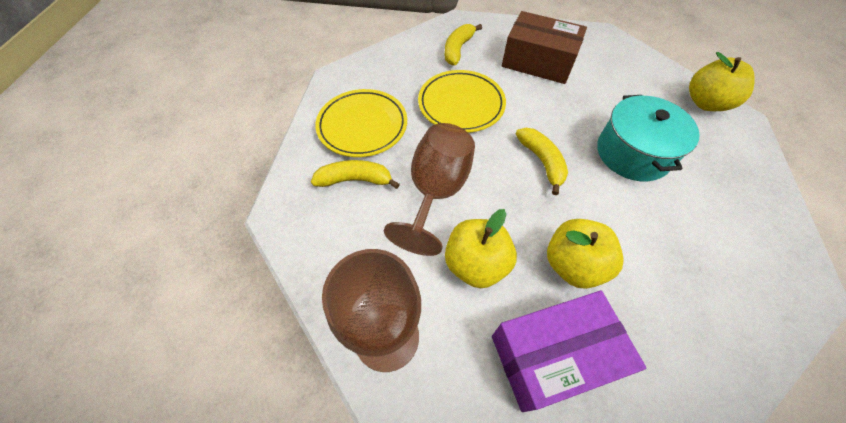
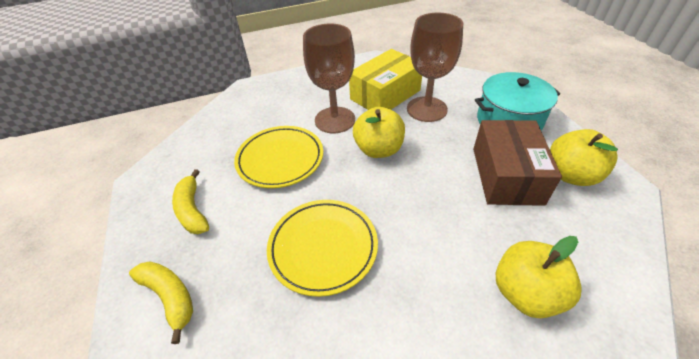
purple box: [492,291,646,412] = 1 -> none = 0
yellow banana: [311,160,400,189] [445,24,482,66] [516,128,568,195] = 3 -> [129,261,193,344] [172,169,209,234] = 2
yellow box: none = 0 -> [349,49,422,110] = 1

